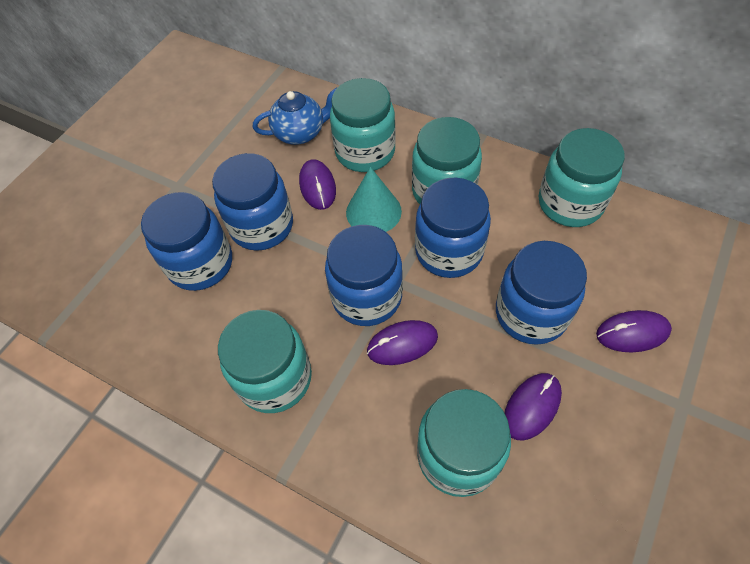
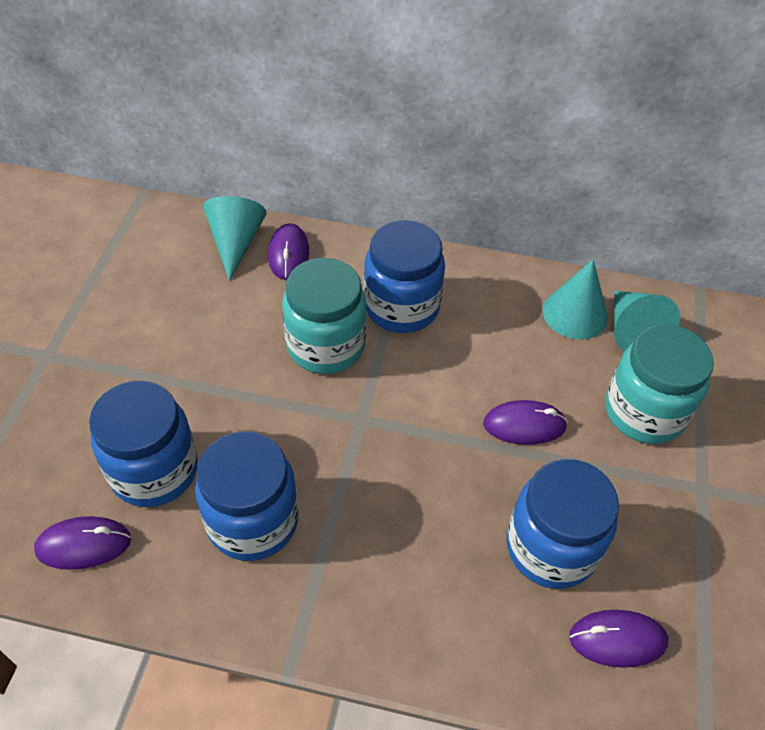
blue jar: [141,192,232,291] [212,153,293,251] [325,225,403,326] [415,177,491,278] [496,241,587,345] = 5 -> [89,381,198,507] [195,431,299,561] [364,220,445,333] [506,459,619,589] = 4
blue teapot: [253,88,337,145] = 1 -> none = 0
turquoise cone: [346,167,402,232] = 1 -> [203,196,267,281] [543,259,608,339] [614,290,680,352] = 3
turquoise jar: [218,310,312,413] [330,78,396,172] [412,117,482,204] [417,389,511,497] [539,128,625,227] = 5 -> [282,258,367,374] [605,324,714,444] = 2

